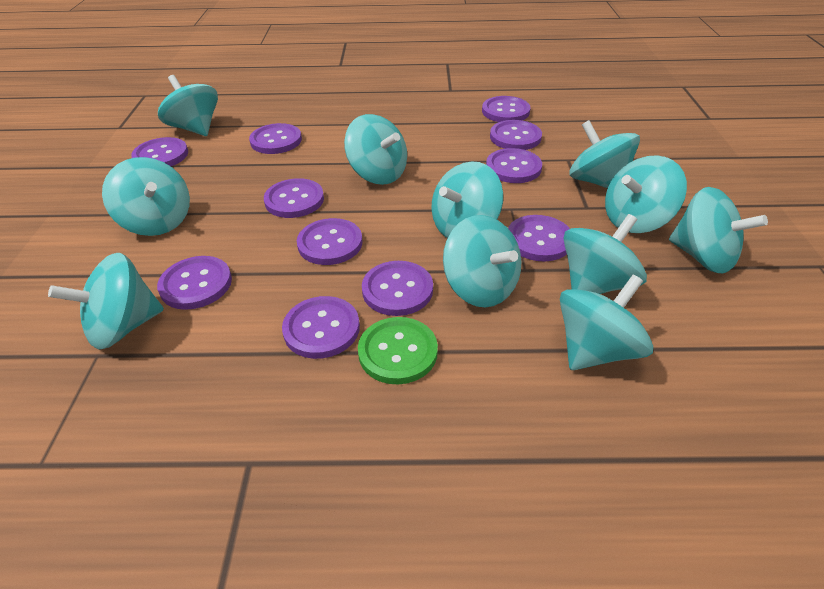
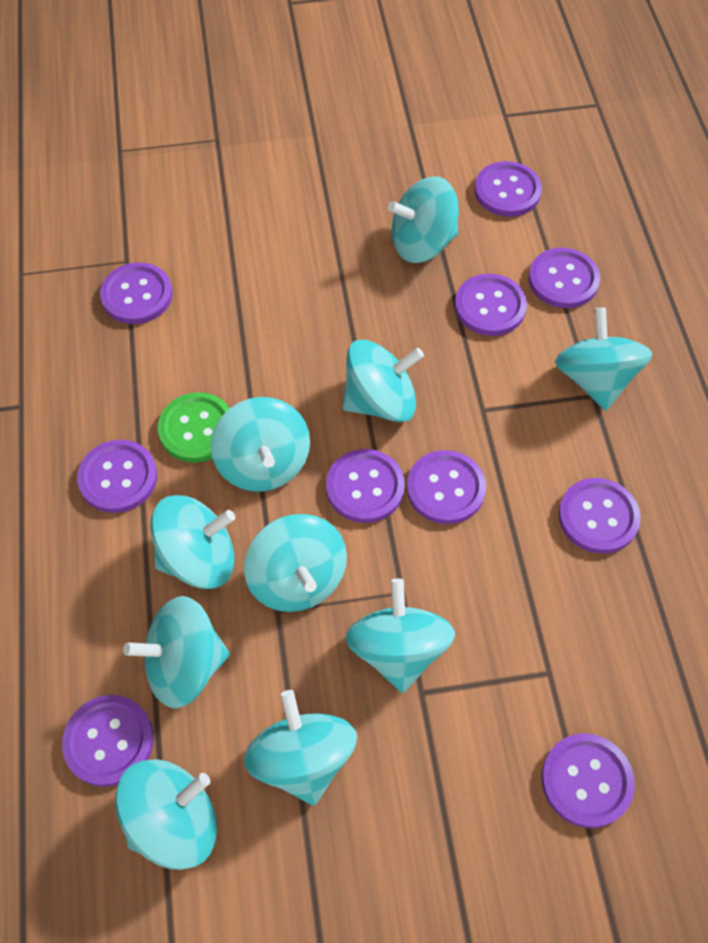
purple button: [131,137,188,166] [157,256,232,310] [249,123,302,154] [264,178,324,218] [282,296,360,359] [297,218,363,265] [362,261,433,316] [482,96,531,122] [486,148,542,183] [490,120,542,150] [508,215,570,261] = 11 -> [62,695,154,787] [77,440,157,513] [100,262,173,324] [326,449,405,523] [407,450,486,524] [455,274,527,336] [475,161,542,217] [529,248,600,308] [542,733,635,828] [558,478,641,554] = 10
turquoise spinning top: [48,253,164,350] [102,157,190,236] [158,75,218,136] [344,114,407,185] [431,161,503,238] [443,215,521,307] [560,275,653,370] [564,214,647,294] [569,120,640,188] [605,155,687,233] [669,187,768,273] = 11 -> [115,759,217,870] [123,596,230,708] [150,495,235,589] [211,397,310,492] [244,514,347,612] [244,690,357,805] [342,340,424,422] [345,578,455,693] [388,176,459,263] [555,307,652,411] = 10

